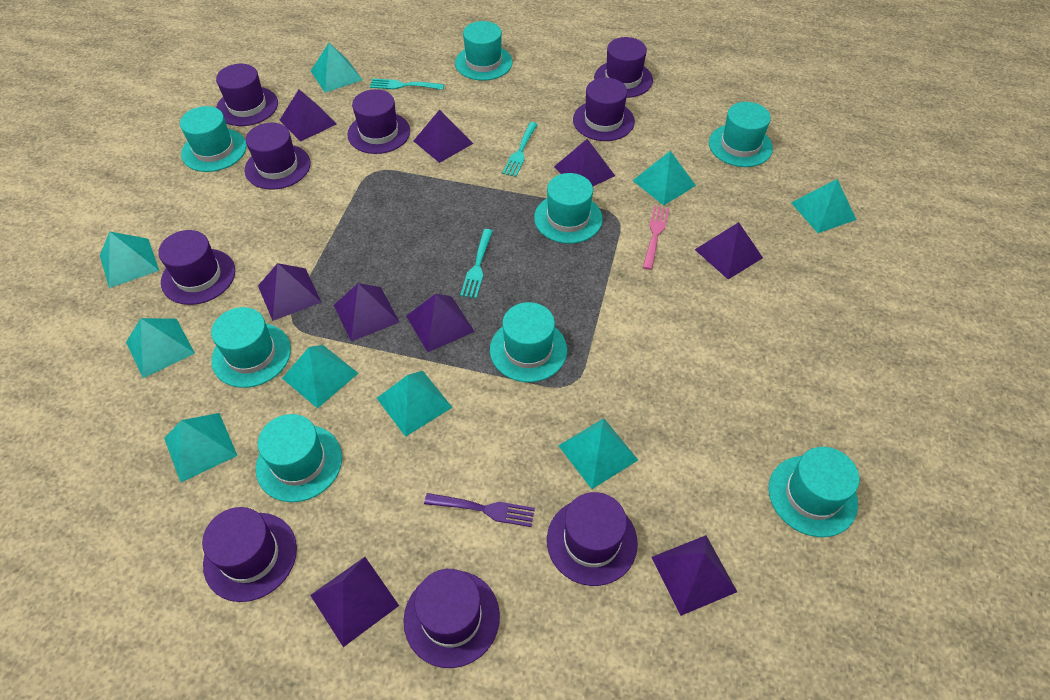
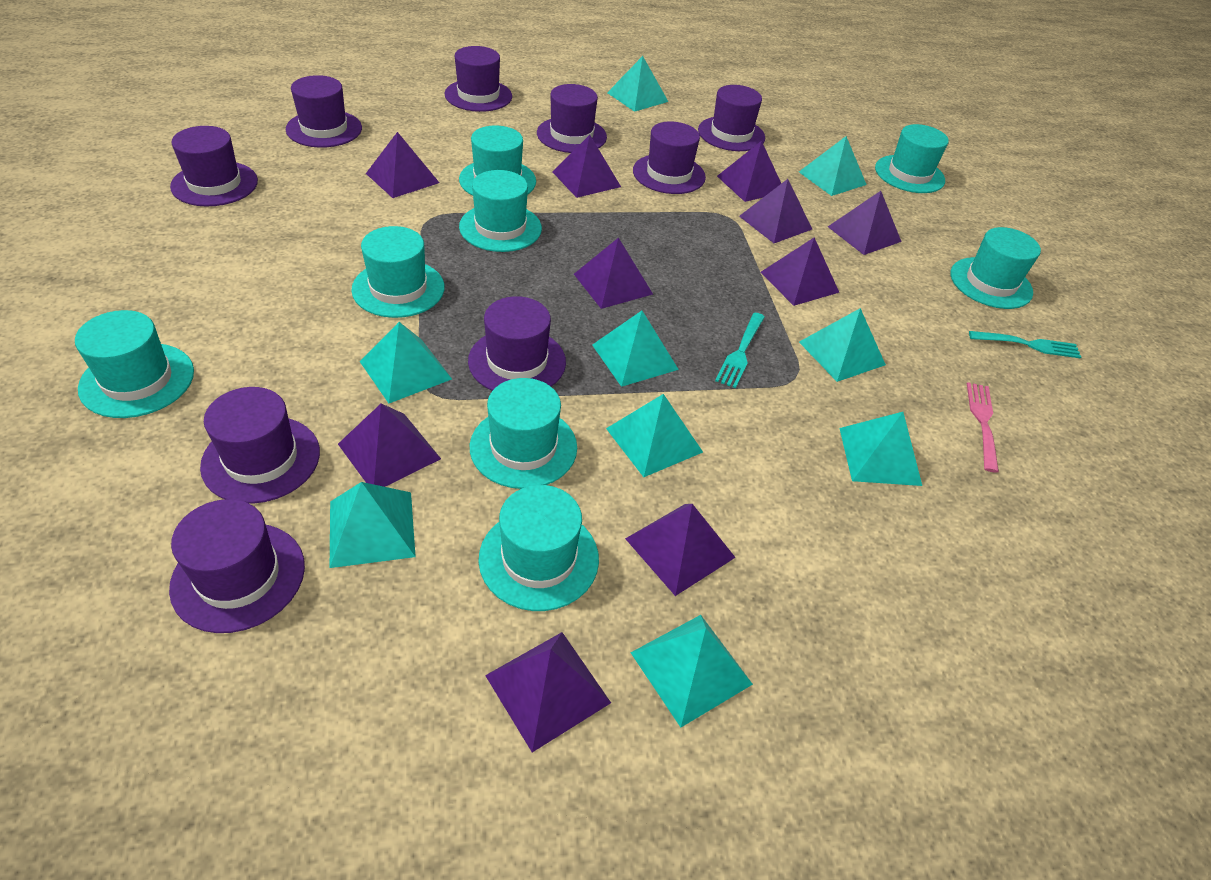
purple fork: [424,493,535,527] = 1 -> none = 0
purple pyramid: [258,263,321,321] [280,89,337,142] [310,557,399,647] [334,283,399,341] [406,294,475,352] [414,110,473,163] [554,139,615,186] [651,535,737,616] [695,222,763,279] = 9 -> [338,403,441,487] [366,132,439,198] [485,632,611,752] [552,135,621,198] [574,237,653,309] [625,504,736,596] [717,141,781,202] [739,179,812,243] [761,238,839,306] [828,191,902,255] = 10
turquoise fork: [370,78,444,90] [460,229,493,299] [502,122,538,177] = 3 -> [715,312,765,388] [969,331,1081,359] = 2

